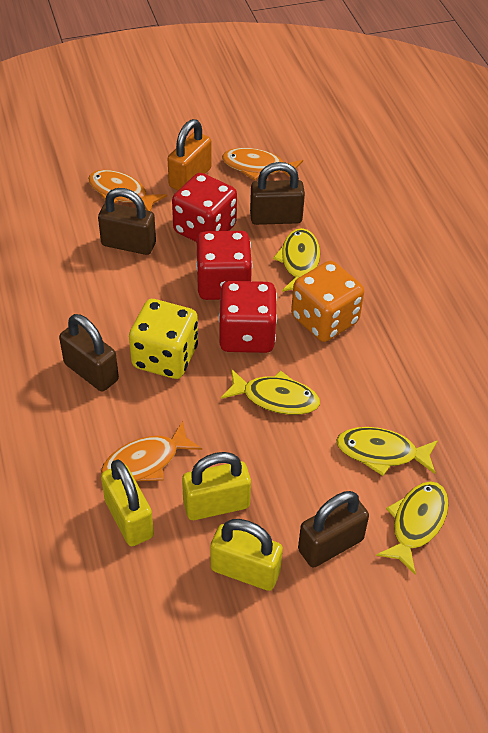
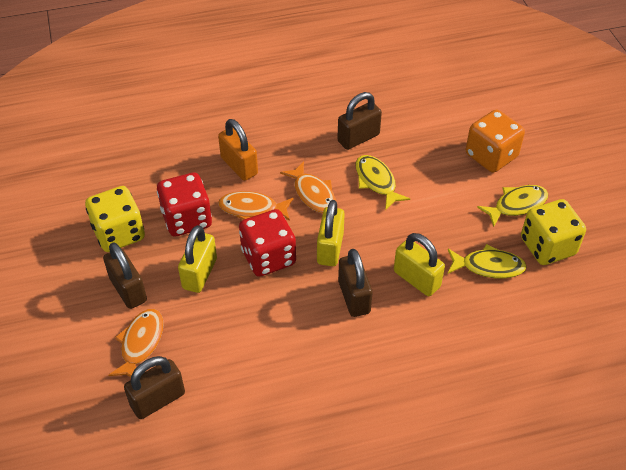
red dice: [172,173,237,242] [196,231,252,300] [219,281,277,353] = 3 -> [157,172,212,236] [239,209,296,277] = 2
yellow dice: [129,299,198,379] = 1 -> [85,186,145,252] [521,199,586,265] = 2
yellow fish: [221,369,320,415] [273,228,320,292] [337,427,438,476] [376,481,449,574] = 4 -> [356,155,410,210] [448,244,527,278] [477,185,548,227] = 3

